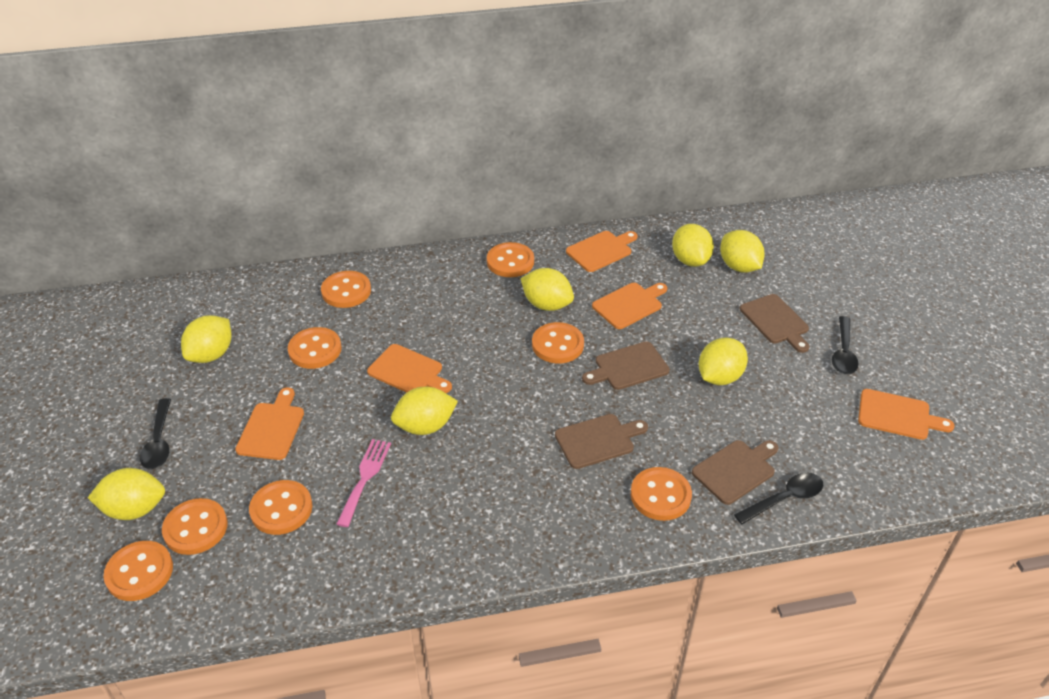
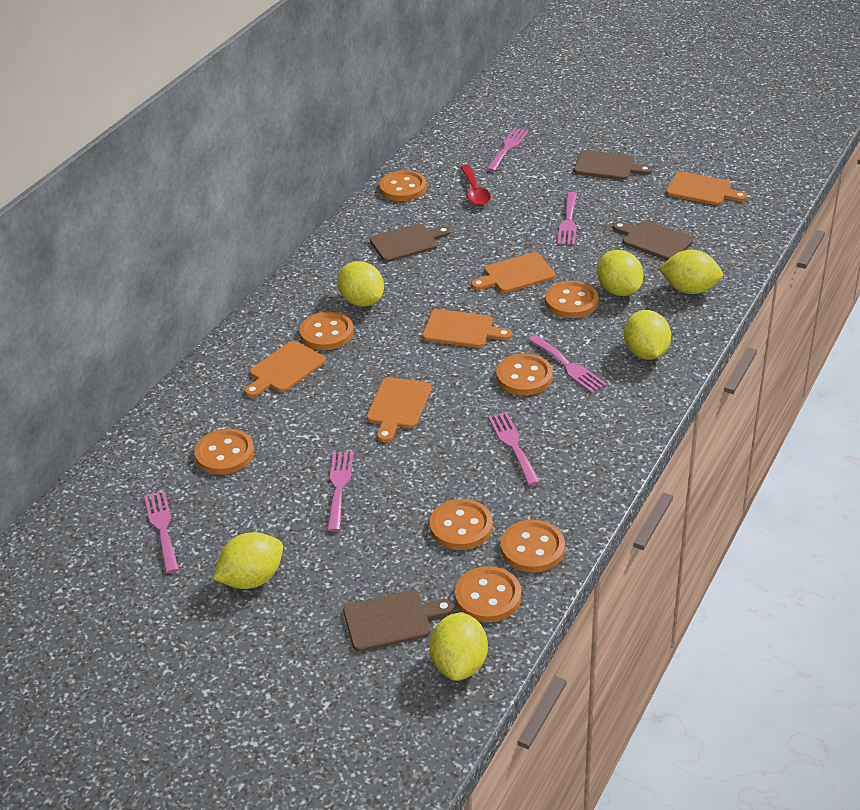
black spoon: [140,398,171,469] [734,473,824,524] [832,316,859,374] = 3 -> none = 0
pink fork: [337,439,391,527] = 1 -> [144,491,179,573] [327,452,353,531] [486,128,529,171] [488,412,540,486] [528,335,607,393] [557,192,577,245] = 6
red spoon: none = 0 -> [460,165,491,205] = 1
yellow lemon: [88,468,165,520] [181,315,231,363] [391,387,458,435] [521,268,574,311] [672,224,714,267] [699,337,748,385] [720,230,765,273] = 7 -> [213,532,283,589] [337,261,384,307] [429,612,488,681] [597,250,644,296] [624,310,671,360] [659,250,723,294] = 6

